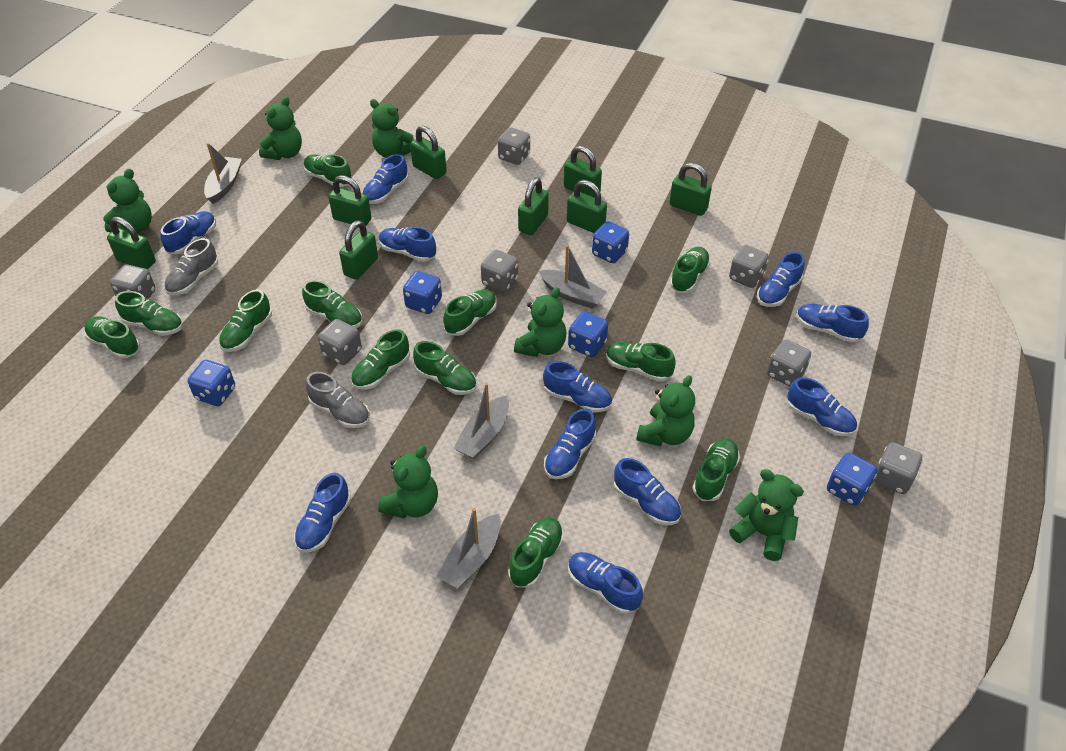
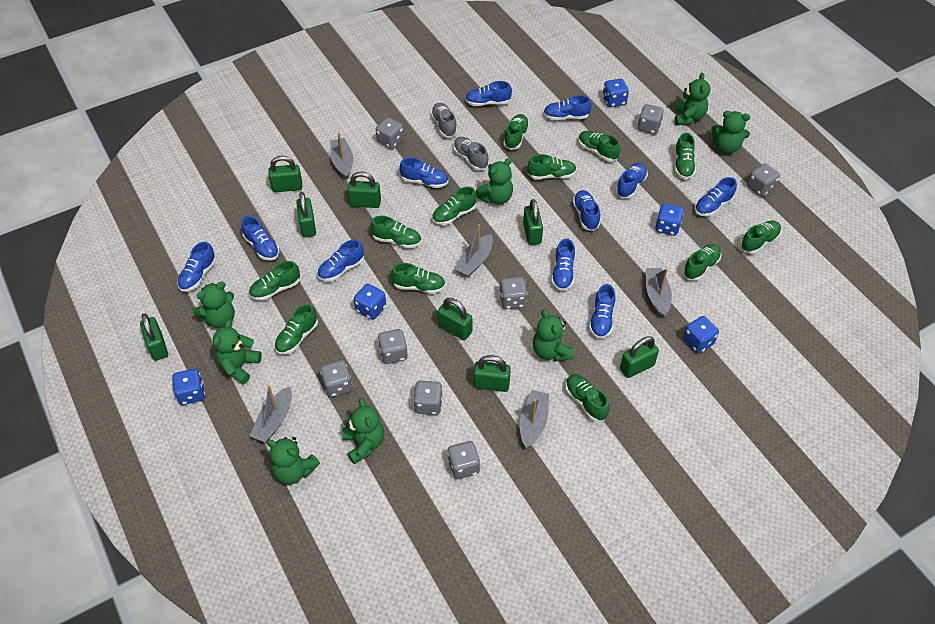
green teddy bear: [103,169,152,233] [259,97,302,160] [370,99,415,158] [378,446,438,519] [514,287,566,357] [636,375,695,446] [729,469,804,561] = 7 -> [193,282,235,328] [213,320,262,384] [266,437,320,484] [342,398,384,464] [476,158,513,205] [533,309,574,362] [674,72,710,125] [711,111,750,154] = 8
grey boat: [204,143,242,204] [436,508,501,589] [453,383,509,459] [539,245,607,308] = 4 -> [250,385,292,442] [330,132,353,179] [455,224,493,277] [520,390,549,448] [646,268,672,317] = 5
grey dice: [110,265,155,299] [318,319,362,365] [481,250,518,293] [498,127,530,165] [729,245,769,288] [767,340,811,386] [874,442,923,494] = 7 -> [320,360,352,397] [376,117,404,149] [378,329,408,364] [413,381,443,415] [447,441,480,479] [499,277,527,309] [637,104,664,134] [747,163,780,196] = 8

